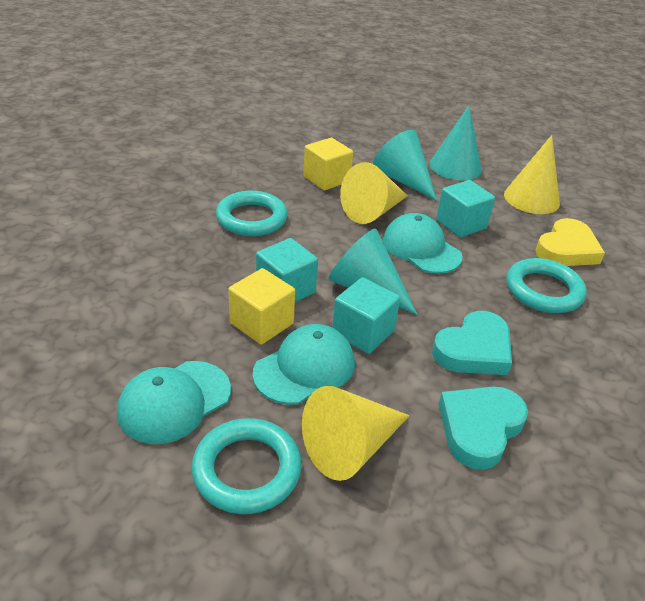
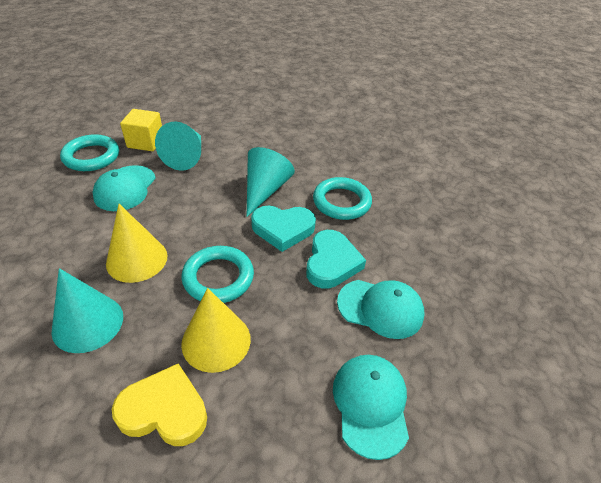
turquoise cube: [256,238,318,302] [332,277,400,354] [436,180,495,237] = 3 -> none = 0
yellow cone: [302,386,410,481] [340,162,408,224] [504,135,560,214] = 3 -> [106,204,167,283] [181,288,251,373] = 2
yellow cube: [228,268,295,345] [303,138,353,191] = 2 -> [120,109,162,151] = 1

